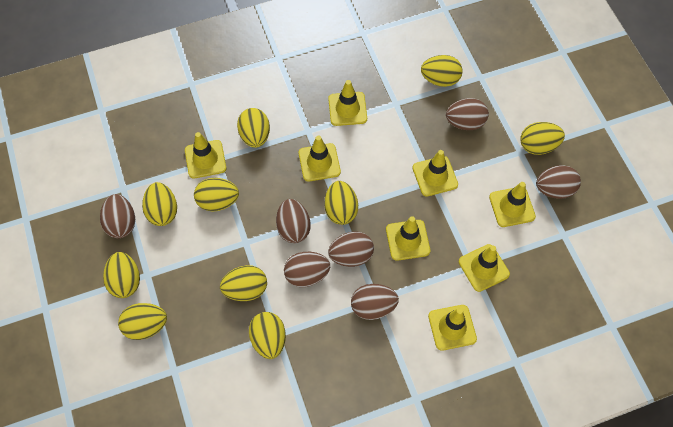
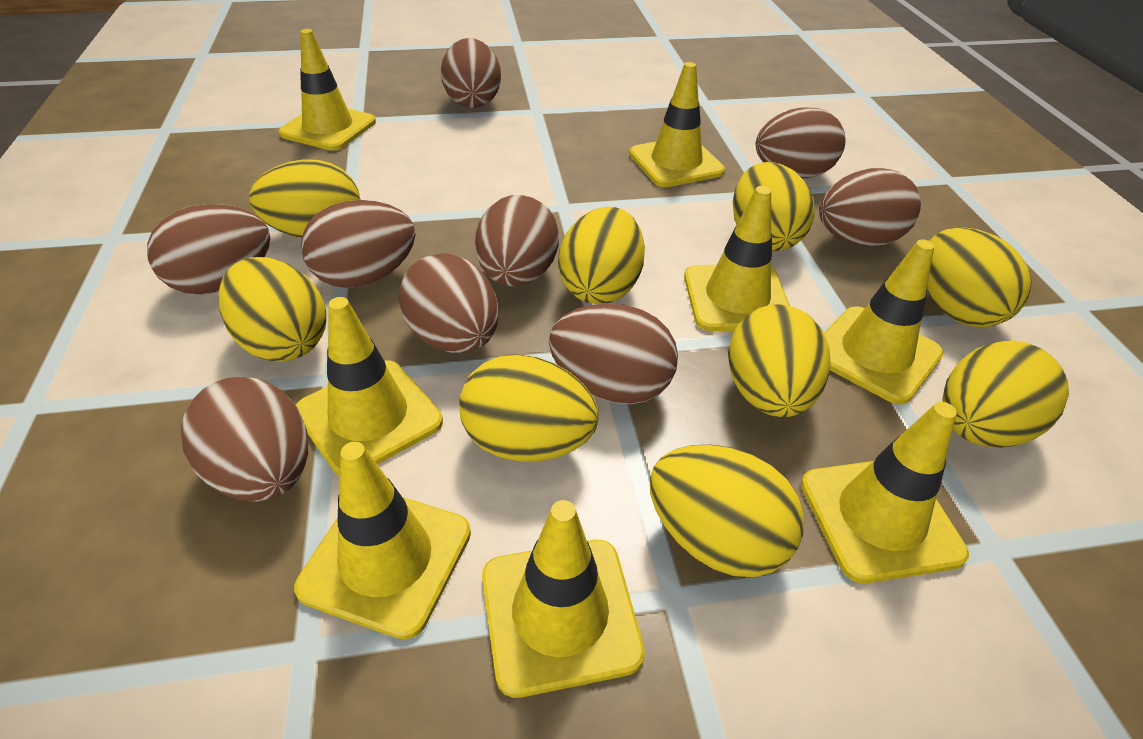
brown egg: [100,194,135,238] [276,199,311,243] [284,252,330,287] [328,231,374,267] [351,284,399,320] [446,98,489,130] [536,165,581,199] = 7 -> [147,204,270,295] [181,377,308,501] [301,200,415,288] [399,253,499,353] [441,38,501,108] [475,195,559,286] [549,303,678,404] [756,108,846,178] [819,168,921,247] = 9
yellow egg: [103,252,140,298] [118,303,167,340] [142,182,177,226] [194,178,239,211] [220,265,267,301] [237,108,270,148] [249,312,286,359] [324,181,358,225] [421,55,463,87] [520,122,565,155] = 10 -> [218,257,326,362] [249,159,360,238] [459,355,599,462] [558,206,645,304] [650,445,804,577] [728,304,830,417] [733,162,815,251] [927,227,1032,327] [942,340,1069,448] = 9

